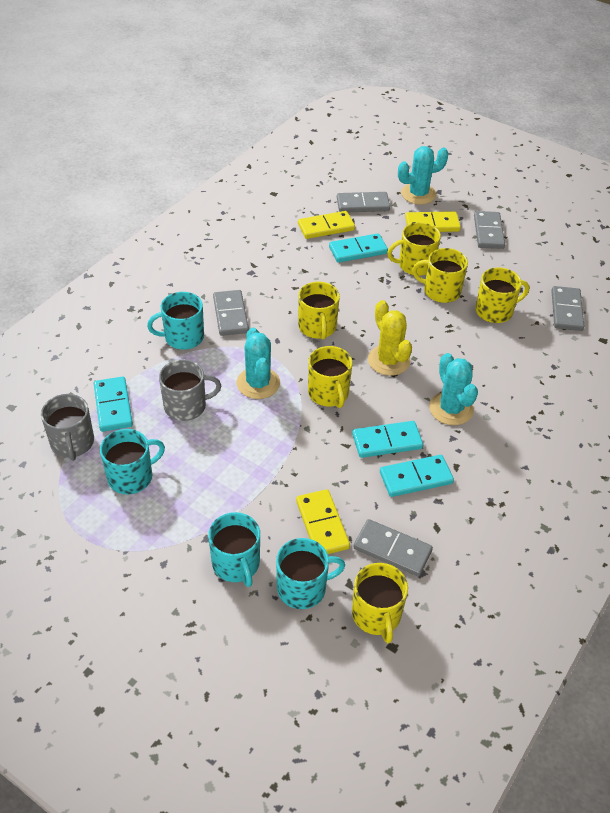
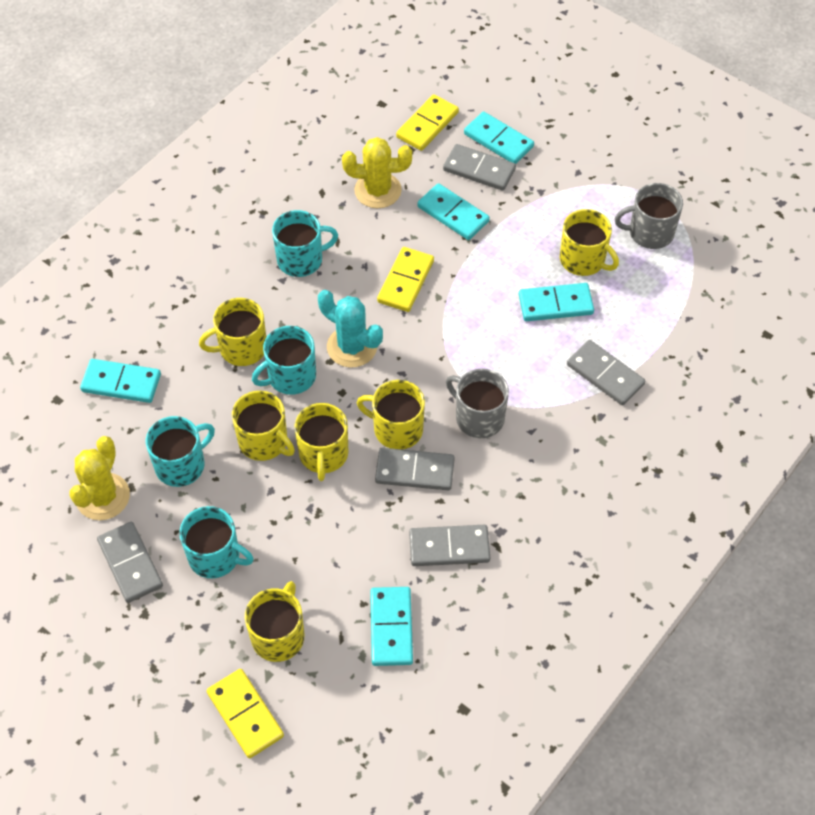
turquoise cactus: [237,327,280,399] [398,146,449,205] [429,353,478,425] = 3 -> [318,290,383,367] = 1
turquoise domino: [94,376,133,432] [329,233,388,263] [352,421,423,458] [380,455,454,497] = 4 -> [80,359,161,403] [370,587,413,666] [417,183,490,240] [464,111,534,164] [519,283,594,321] = 5
yellow cactus: [368,300,412,376] = 1 -> [69,436,130,520] [342,137,412,208] = 2

